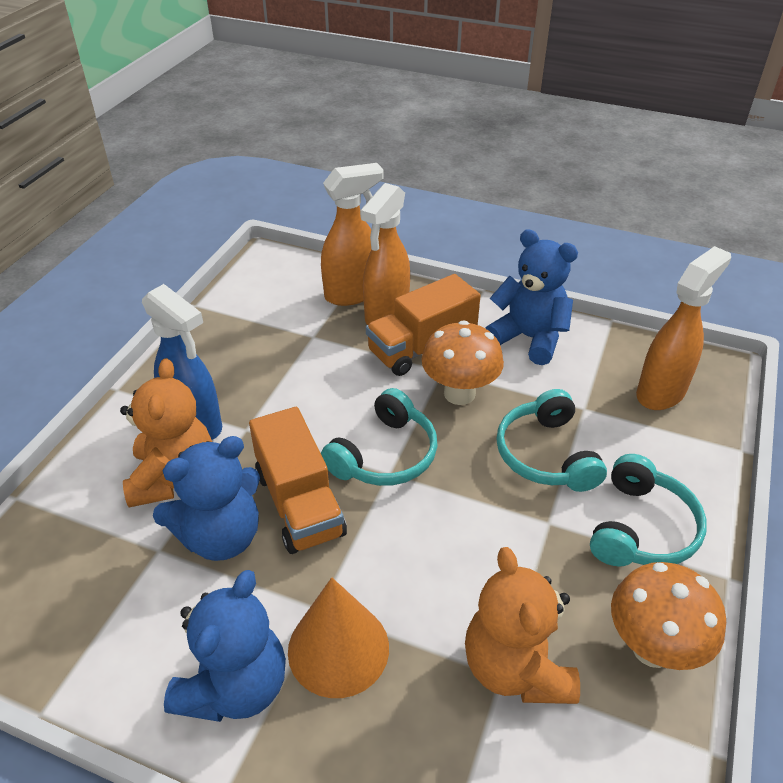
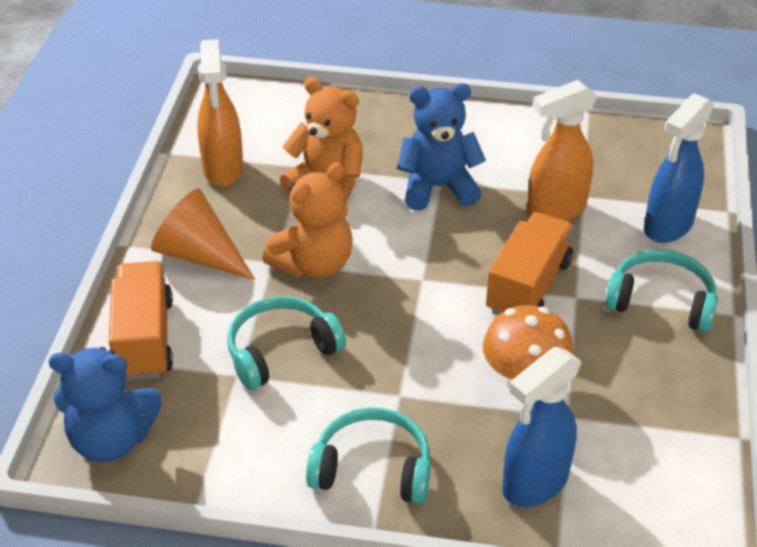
blue spray bottle: [142,284,222,440] = 1 -> [502,347,582,507] [644,93,714,243] = 2
blue teddy bear: [153,436,260,561] [164,570,286,722] [485,229,578,365] = 3 -> [49,347,162,462] [397,83,486,211] = 2
orange mushroom: [422,320,504,405] [611,562,726,670] = 2 -> [483,305,574,389] = 1
orange spray bottle: [321,163,384,306] [360,183,410,325] [636,246,731,410] = 3 -> [197,39,243,187] [527,80,597,221] = 2

